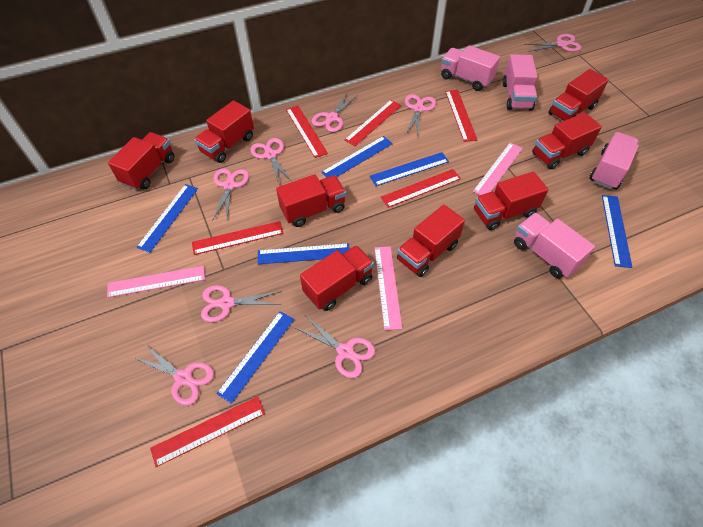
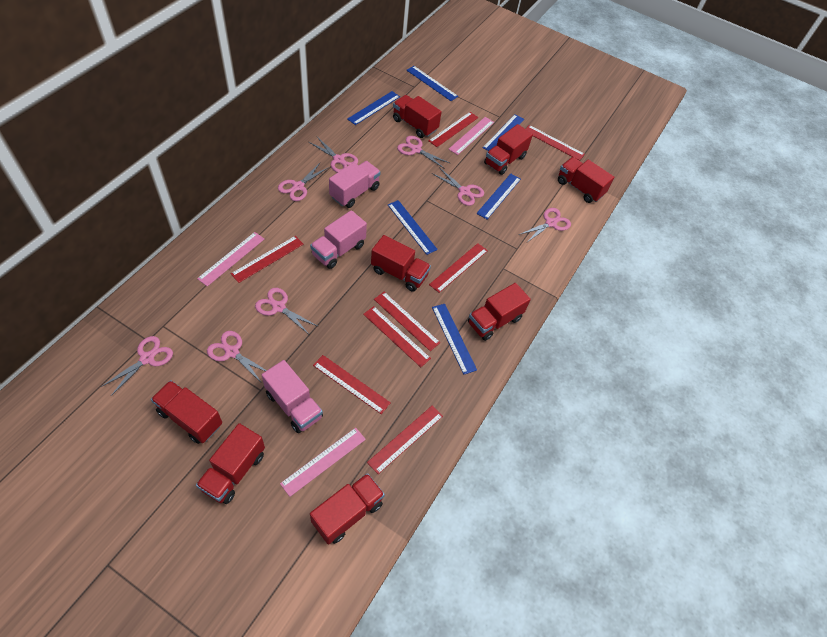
pink truck: [441,45,500,91] [502,54,538,111] [514,213,595,278] [589,132,639,189] = 4 -> [262,360,323,433] [310,210,367,269] [329,161,381,208] = 3
red ruler: [150,396,265,467] [192,221,284,255] [286,106,328,158] [344,100,401,146] [381,169,461,208] [445,90,477,142] = 6 -> [231,236,303,283] [313,355,391,414] [363,306,431,367] [367,406,443,474] [374,292,440,351] [429,112,479,147] [429,243,488,293] [526,125,585,161] = 8

